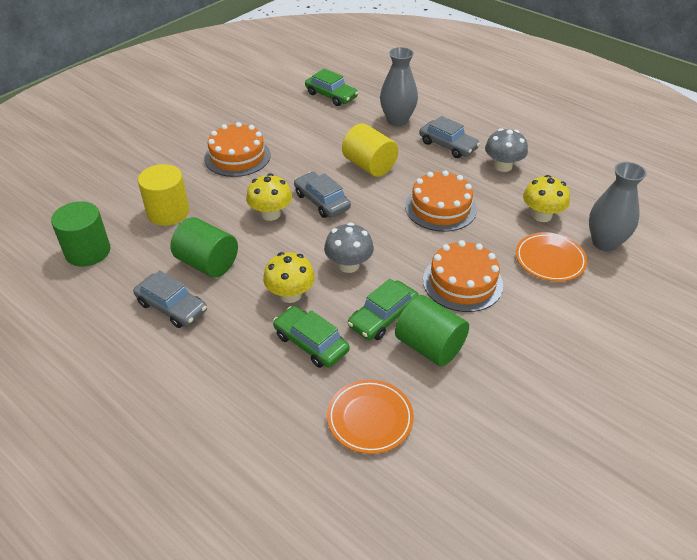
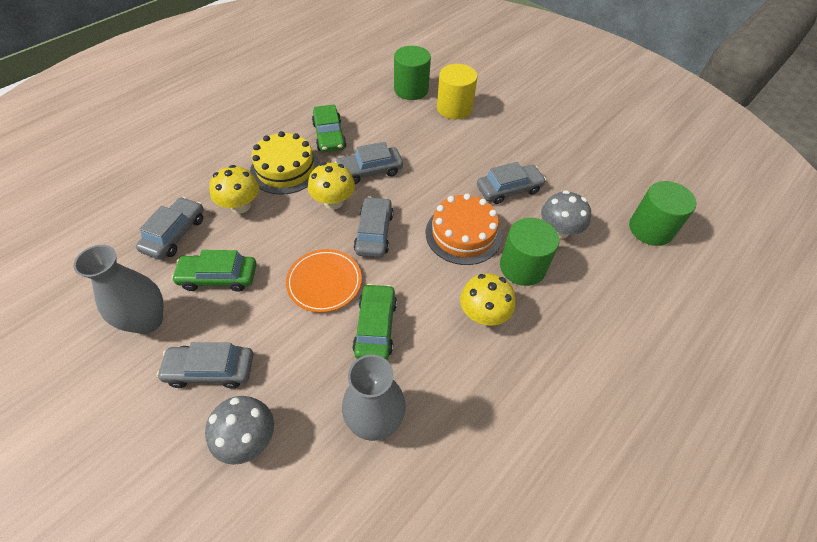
grey car: [133,270,207,328] [294,172,351,218] [419,116,480,158] = 3 -> [136,197,204,260] [156,342,253,388] [335,142,403,184] [354,196,393,257] [477,162,546,204] = 5
orange cake: [204,122,271,177] [405,170,477,232] [423,240,503,312] = 3 -> [426,193,502,265] = 1
orange plate: [327,380,414,454] [516,232,588,282] = 2 -> [286,249,362,312] = 1
yellow cake: none = 0 -> [250,131,320,195] = 1
yellow cylinder: [138,164,189,226] [342,123,398,177] = 2 -> [437,64,478,119] = 1

